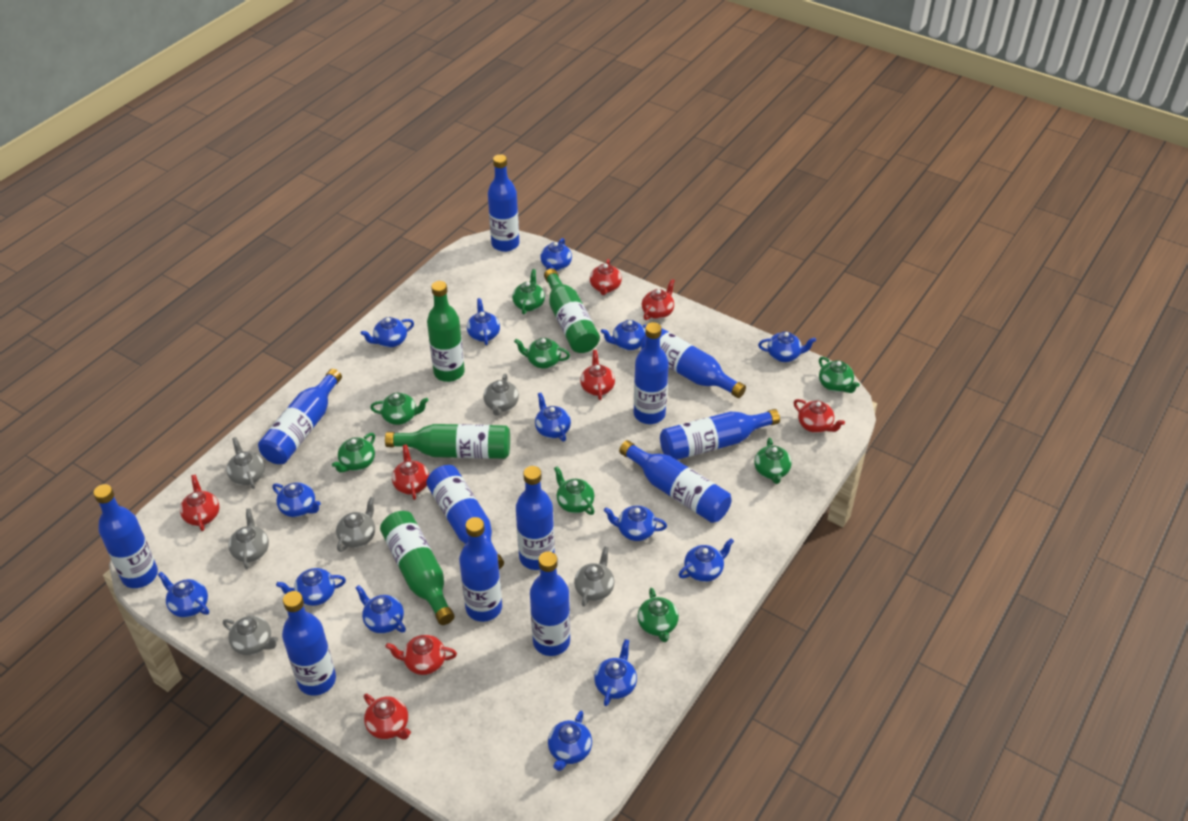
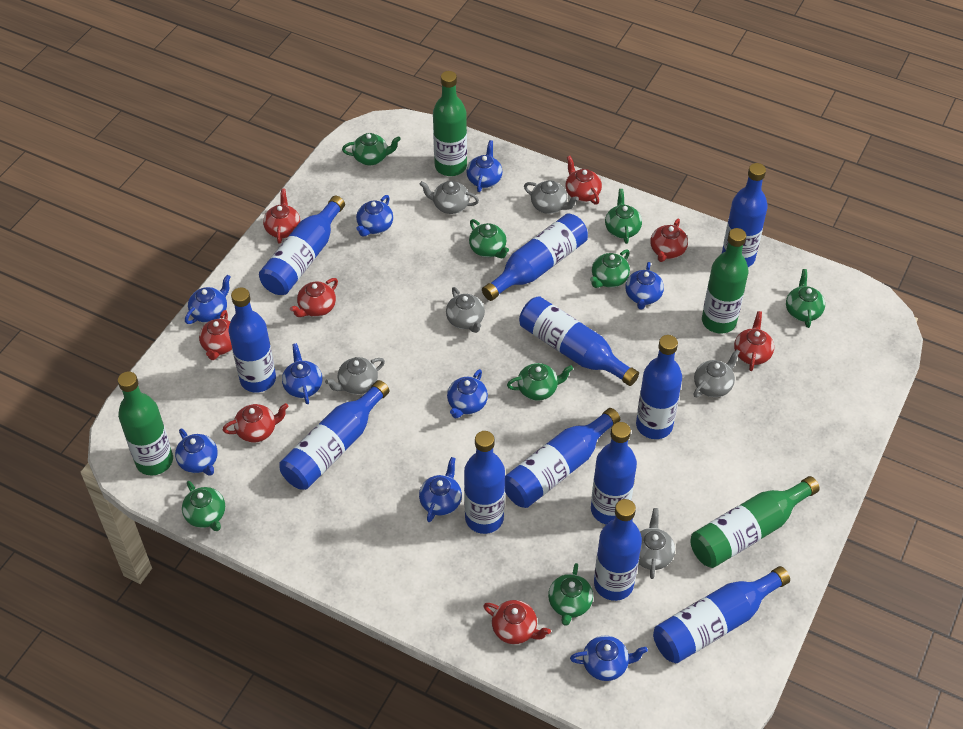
blue teapot: [158,572,209,617] [272,482,321,517] [276,568,346,606] [356,585,406,634] [361,317,414,348] [467,298,500,345] [535,393,571,441] [540,238,572,271] [548,711,592,771] [594,639,637,706] [601,320,646,350] [604,505,667,541] [679,538,734,582] [758,331,816,362] = 14 -> [175,428,218,476] [185,275,231,324] [282,343,322,404] [356,195,393,237] [419,457,462,522] [447,369,488,419] [466,140,503,192] [570,636,648,681] [625,262,664,310] = 9

